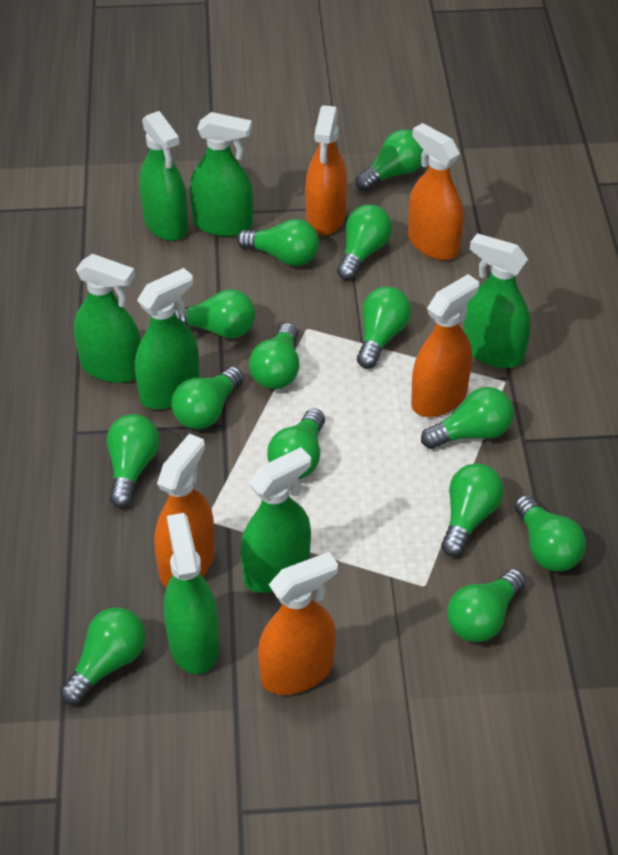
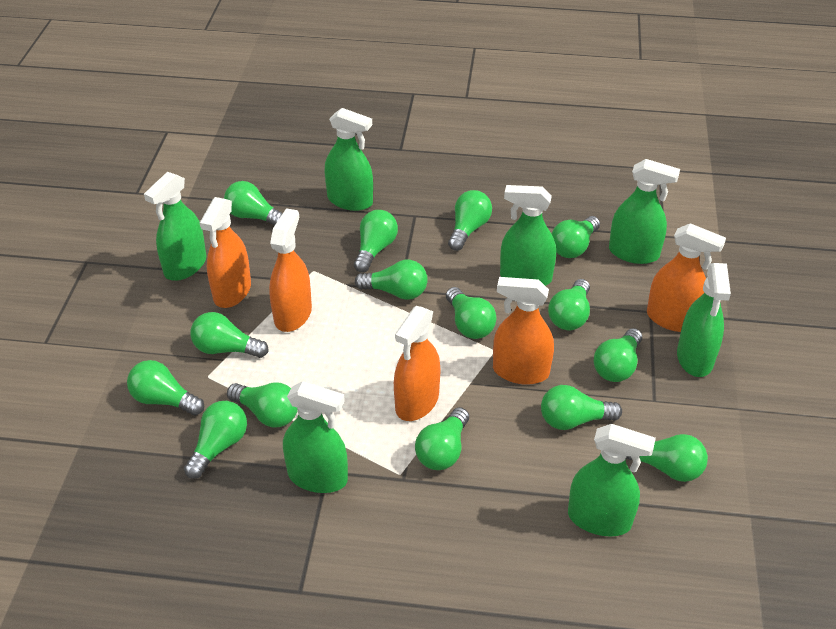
green light bulb: [60,608,146,705] [107,414,160,508] [171,367,244,429] [174,290,255,338] [237,219,319,266] [249,323,299,389] [267,408,325,479] [337,205,392,280] [356,129,423,191] [357,287,411,369] [421,387,514,449] [441,463,504,557] [447,569,526,642] [514,495,586,572] = 14 -> [127,360,204,416] [184,401,247,479] [190,312,269,358] [224,181,283,226] [227,383,298,428] [354,210,398,273] [355,260,428,300] [415,407,469,470] [446,287,496,339] [448,190,492,251] [541,385,622,430] [548,279,590,330] [552,216,600,258] [594,328,642,382] [626,434,708,482] = 15

